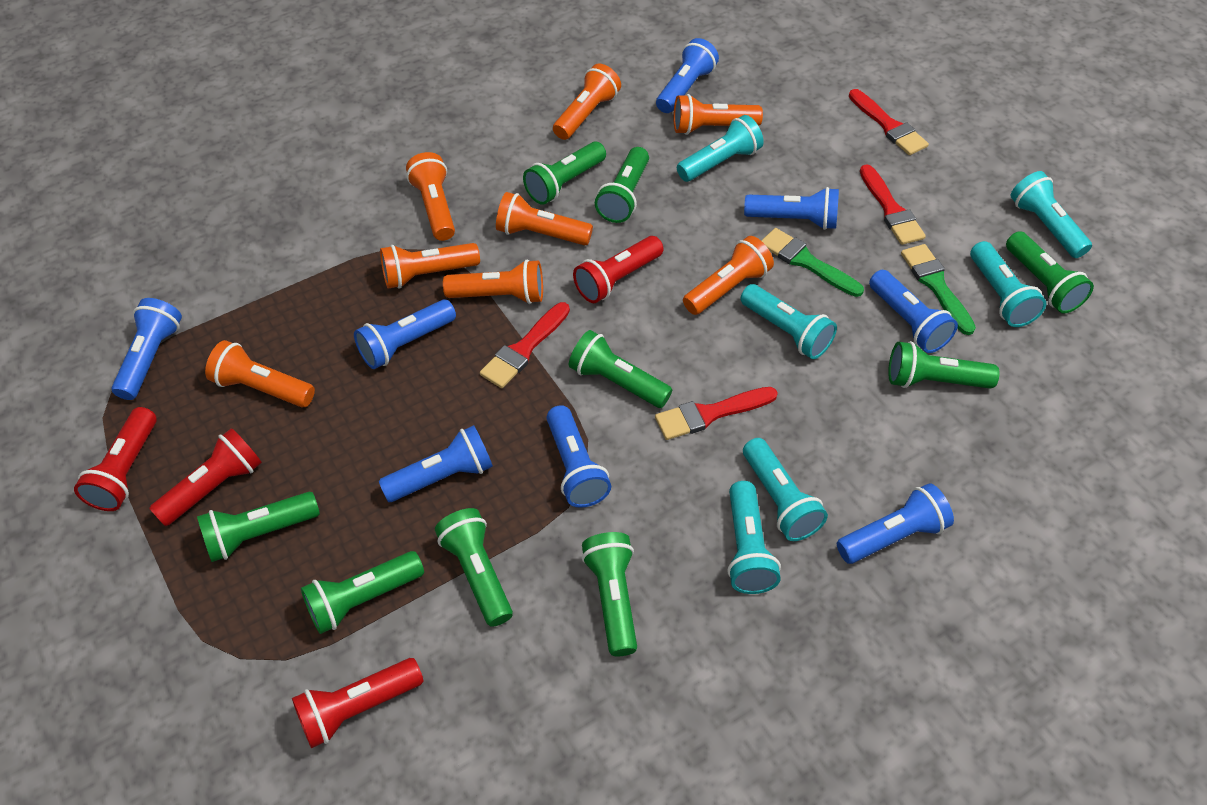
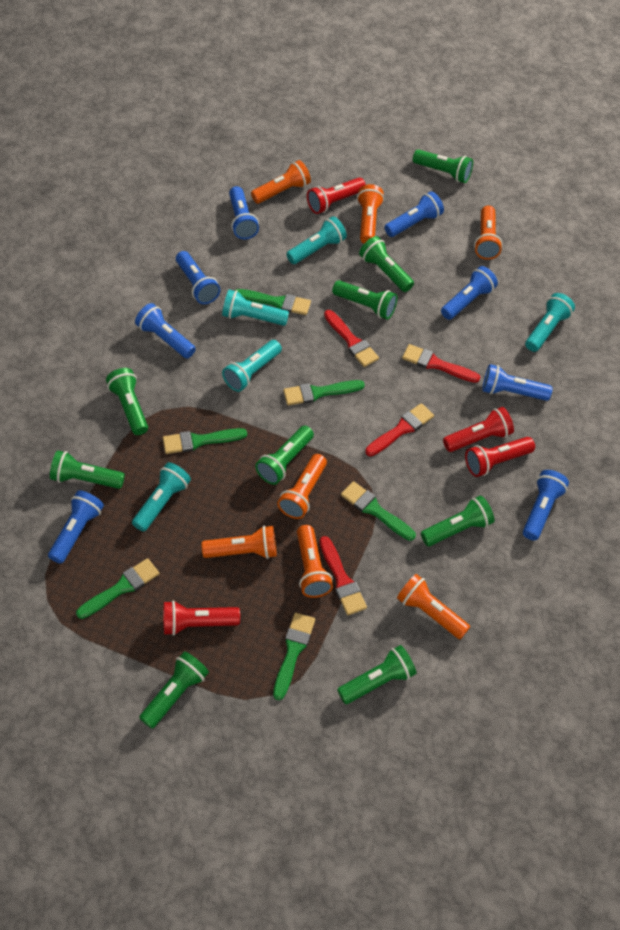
green brush: [761,228,864,297] [901,244,976,335] = 2 -> [76,558,160,619] [163,428,247,454] [235,289,311,315] [273,613,315,700] [283,380,365,405] [341,481,416,541] = 6
orange flashlight: [205,340,315,407] [380,243,480,289] [406,152,455,241] [443,259,543,304] [496,192,593,246] [553,64,621,140] [673,94,763,135] [683,236,774,315] = 8 -> [201,526,277,559] [251,160,311,204] [277,454,327,519] [297,525,333,598] [357,184,384,244] [397,574,470,639] [474,205,503,260] = 7
turquoise flashlight: [677,115,763,182] [727,481,781,594] [740,284,837,359] [743,438,828,541] [970,241,1046,327] [1010,171,1092,258] = 6 -> [132,462,191,532] [222,290,289,326] [222,340,282,392] [286,216,347,264] [525,293,575,352] = 5

